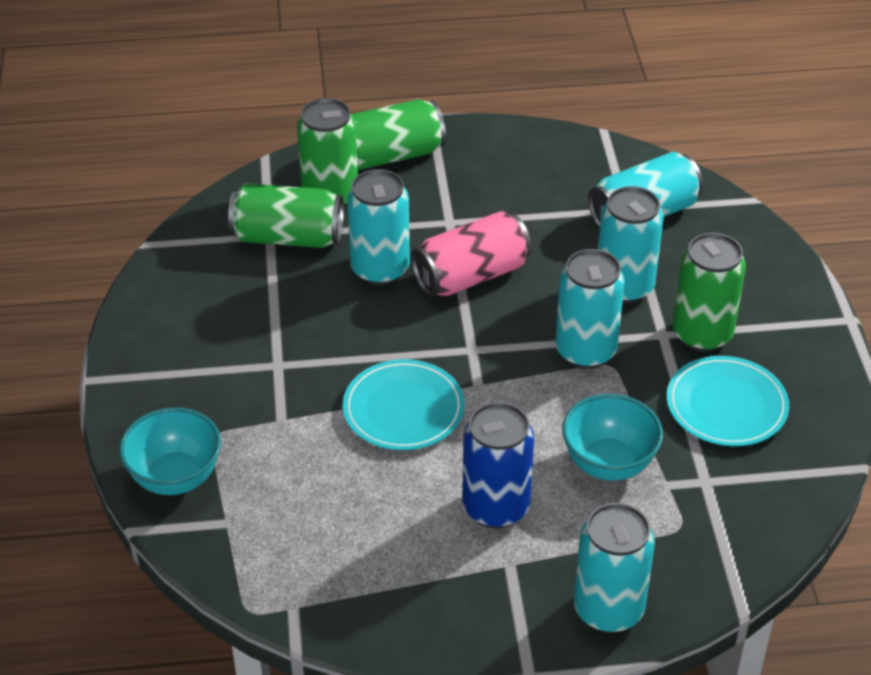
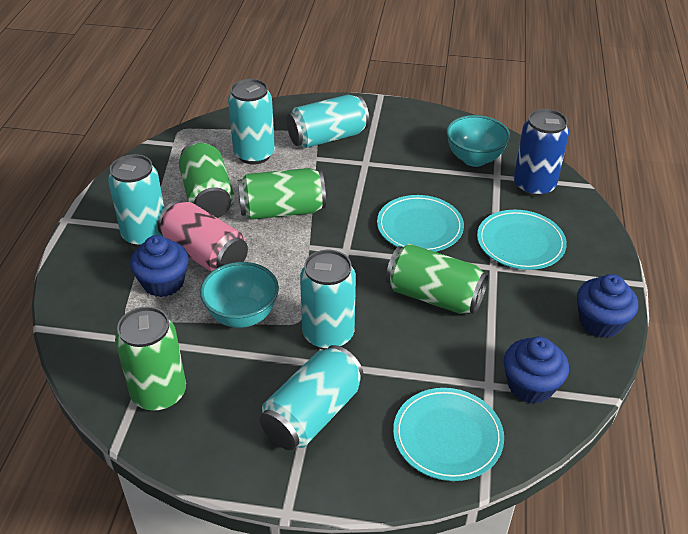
blue cupcake: none = 0 -> [130,235,189,297] [504,337,569,404] [577,274,638,338] = 3
turquoise plate: [343,359,465,450] [666,356,789,446] = 2 -> [377,195,464,252] [393,388,504,481] [477,210,567,270] = 3

